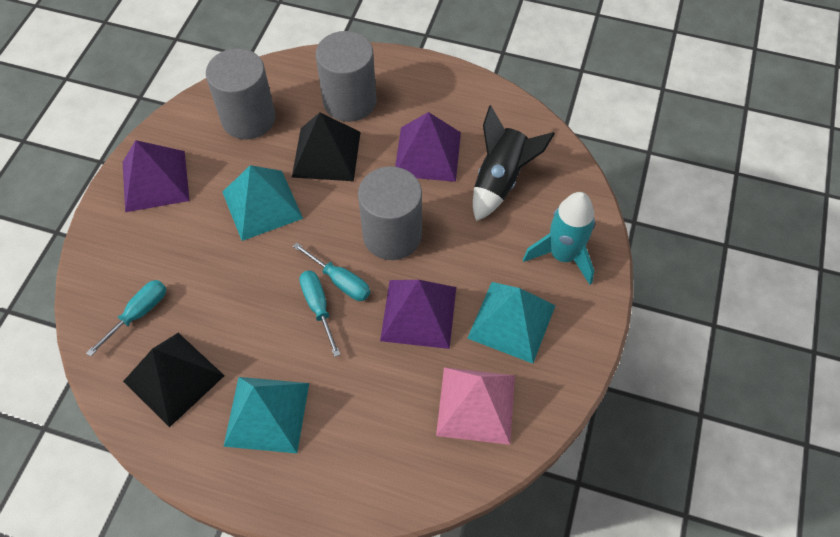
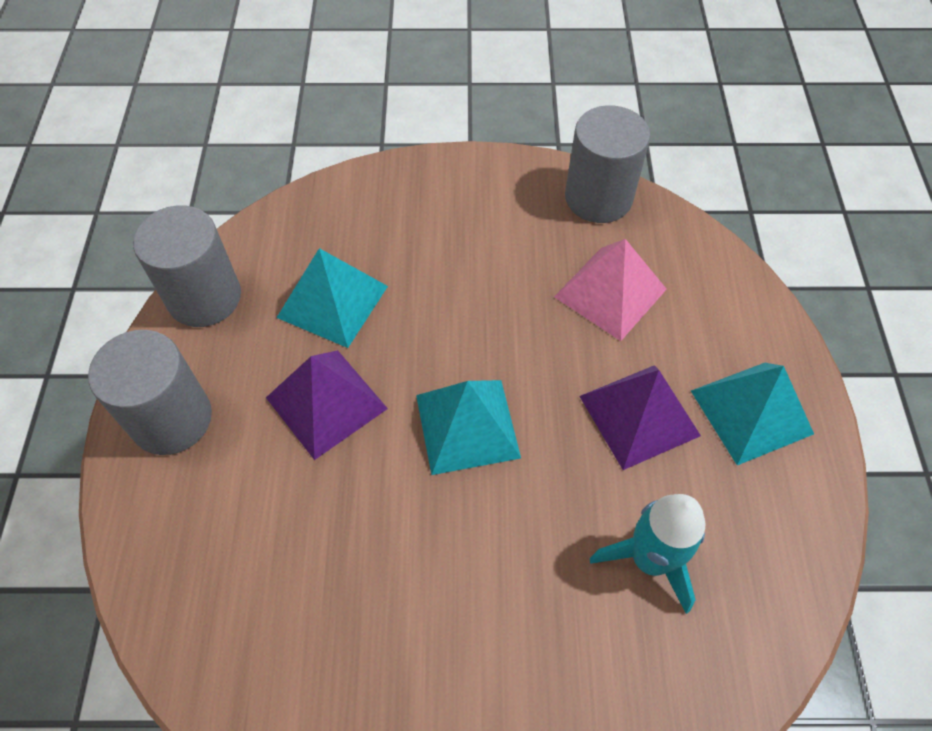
black pyramid: [123,333,225,427] [292,112,361,181] = 2 -> none = 0
black rocket: [473,105,555,221] = 1 -> none = 0
purple pyramid: [123,140,190,212] [380,280,456,349] [395,112,461,182] = 3 -> [266,350,388,460] [579,365,701,470] = 2
turquoise screwdriver: [86,280,166,357] [293,243,370,301] [299,271,341,357] = 3 -> none = 0

